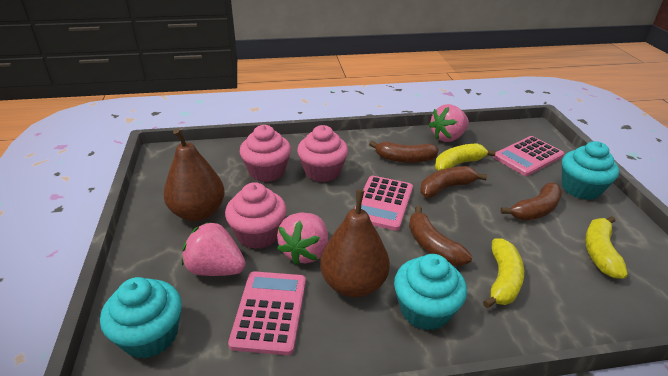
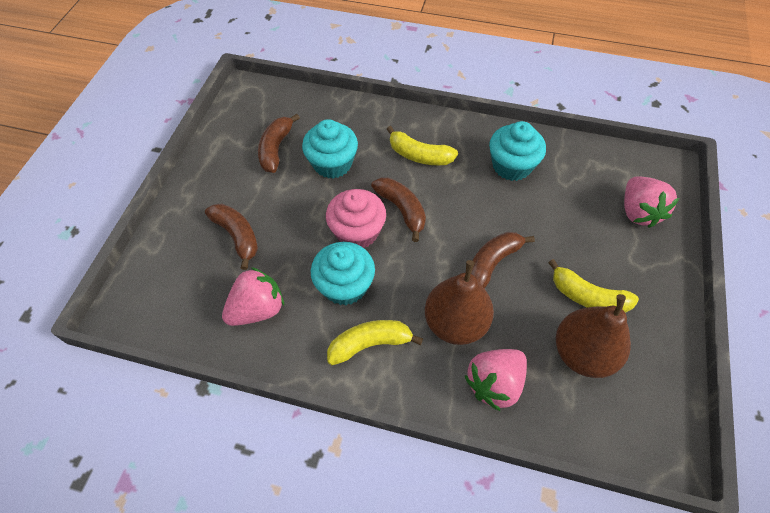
pink calculator: [228,271,306,355] [354,176,413,231] [493,136,564,176] = 3 -> none = 0
pink cupcake: [225,182,287,249] [240,125,291,182] [297,125,348,182] = 3 -> [326,189,386,248] = 1

